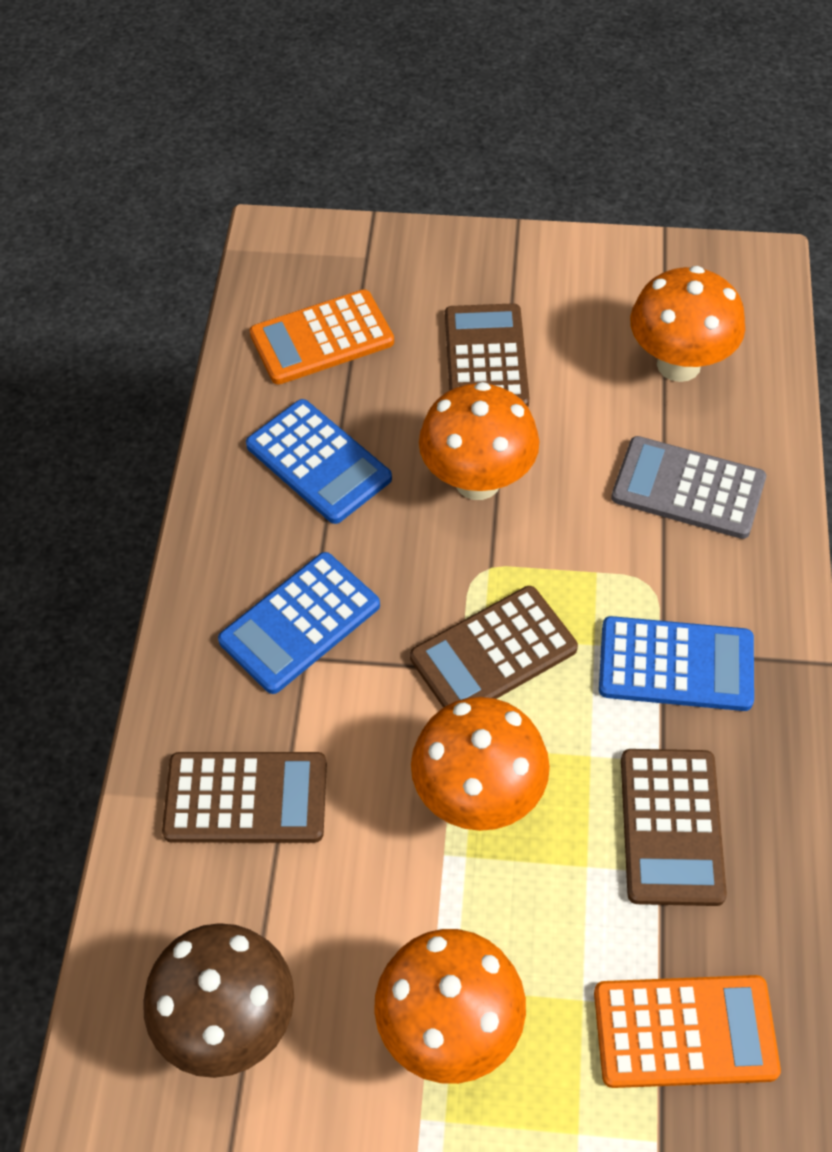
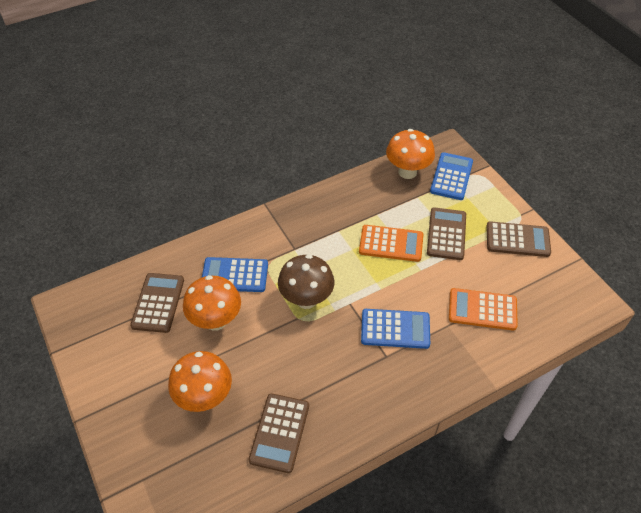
grey calculator: [611,436,766,539] = 1 -> none = 0
orange mushroom: [374,929,526,1084] [411,697,550,831] [419,382,539,500] [630,266,745,382] = 4 -> [168,351,232,412] [183,275,241,331] [386,129,435,179] = 3

